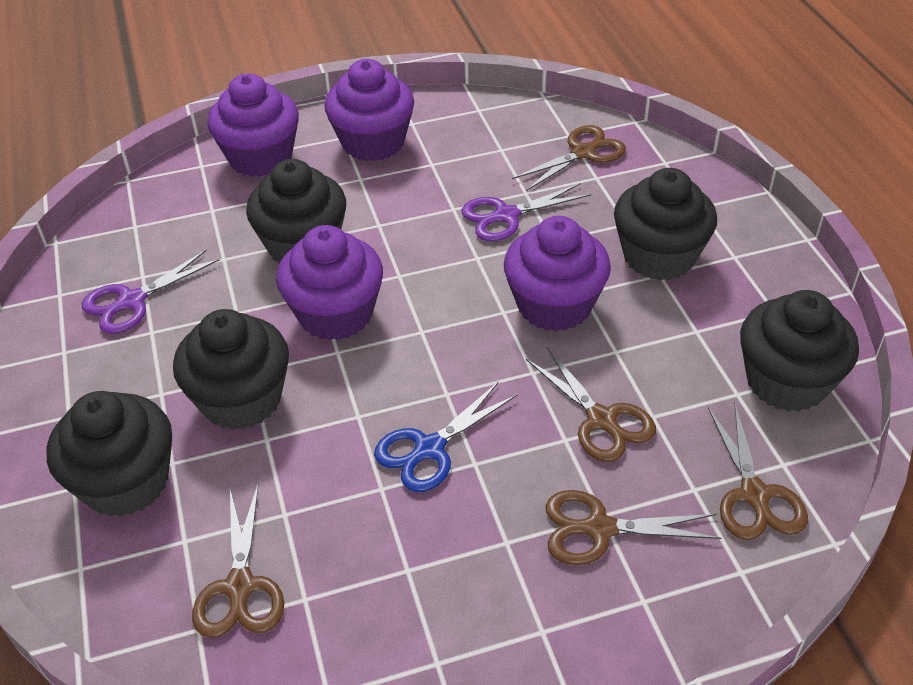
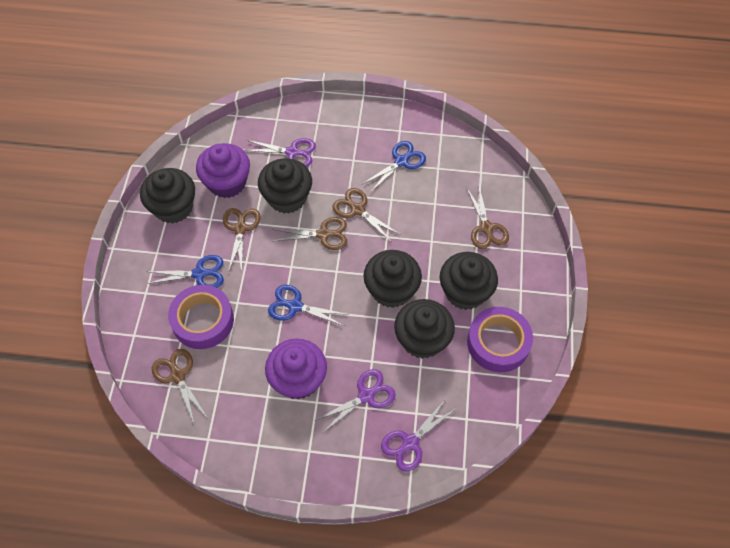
blue scissors: [374,381,518,492] = 1 -> [146,255,224,288] [268,285,349,326] [361,141,426,193] = 3
purple cupcake: [207,73,299,177] [276,225,383,340] [324,59,414,161] [504,216,611,331] = 4 -> [196,143,250,198] [265,339,327,400] = 2
purple scissors: [82,249,219,334] [462,183,591,241] = 2 -> [244,138,316,167] [315,369,396,432] [381,399,457,472] = 3
purple tape: none = 0 -> [168,285,234,349] [467,307,533,372] = 2

